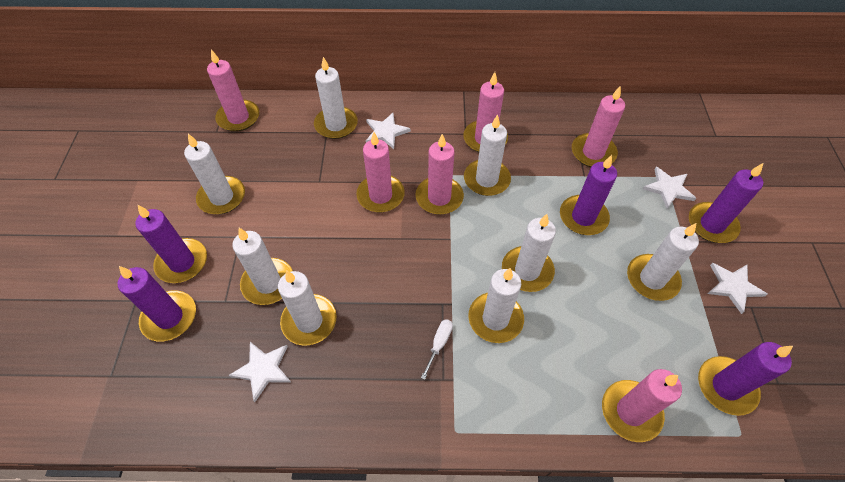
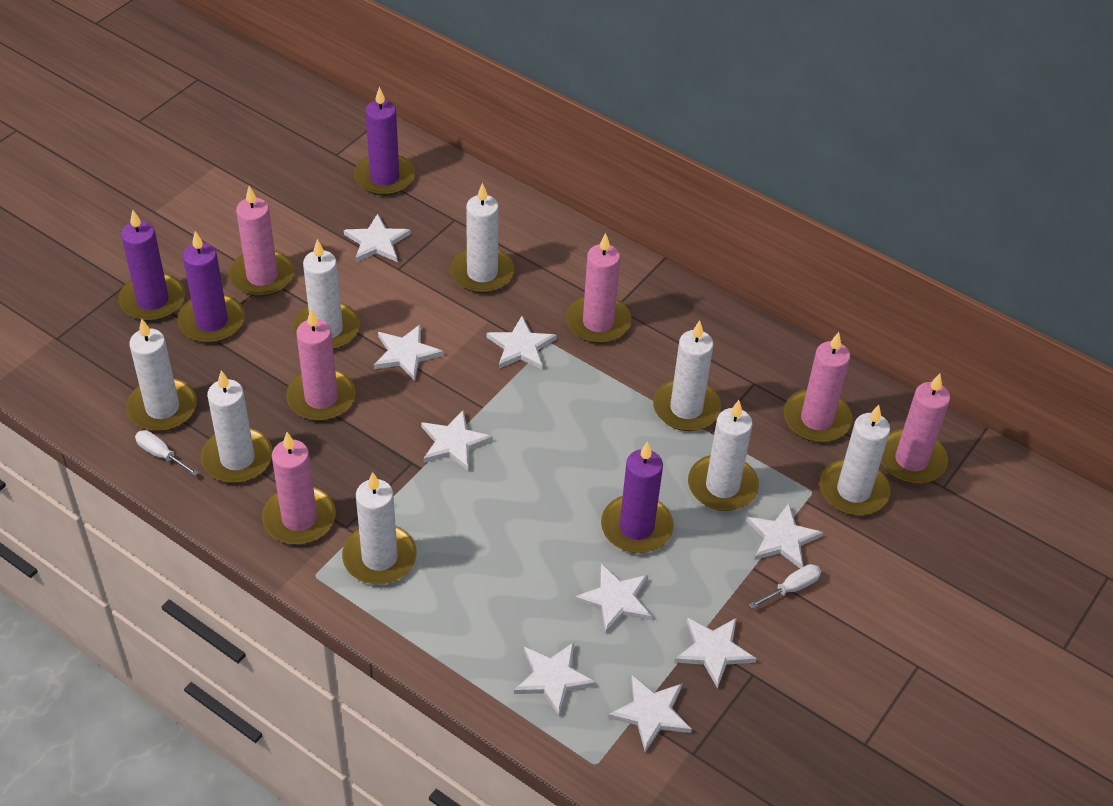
purple candle: [118,266,196,342] [135,204,207,283] [560,155,617,235] [689,163,763,243] [698,342,793,416] = 5 -> [118,210,185,321] [177,231,245,343] [354,87,415,196] [601,441,674,553] = 4
white screwdriver: [421,319,453,380] = 1 -> [135,430,199,476] [749,564,821,609] = 2
white star: [229,342,291,402] [366,113,411,149] [643,167,696,209] [708,263,767,314] = 4 -> [344,214,411,262] [374,325,444,381] [421,409,493,471] [486,316,557,370] [514,642,596,716] [574,563,652,634] [608,675,692,752] [674,618,757,689] [747,503,823,568] = 9

